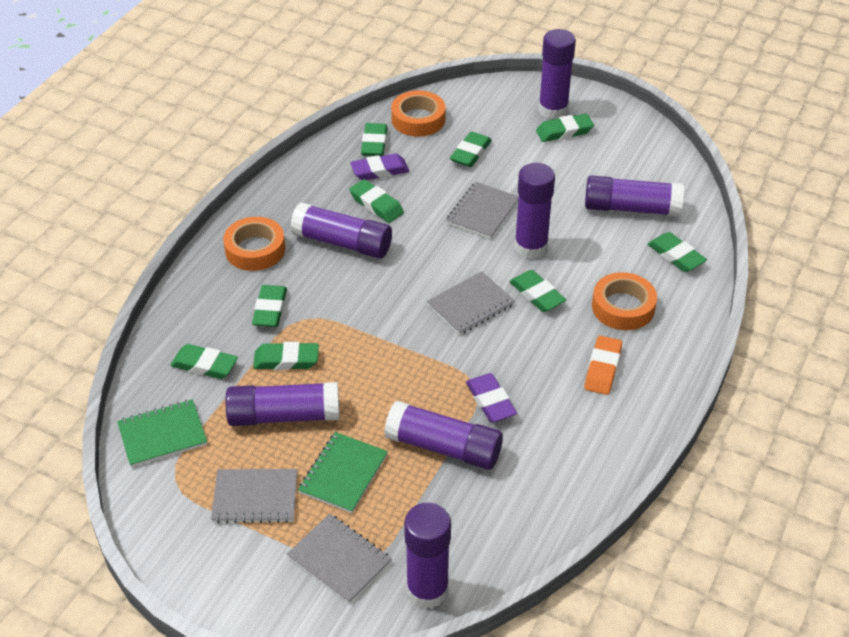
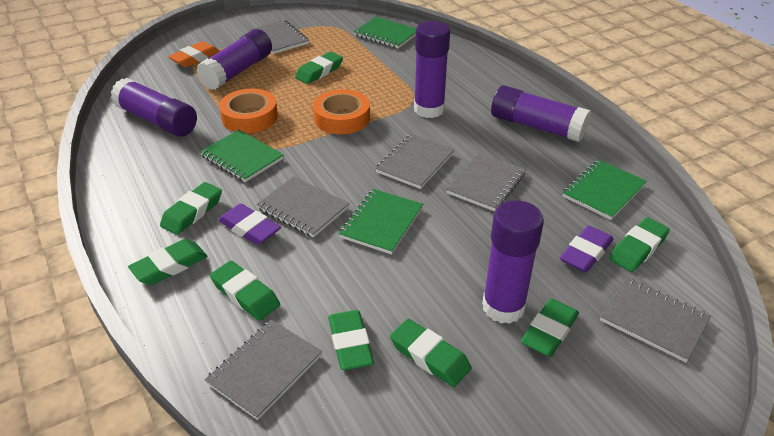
green eraser: [171,344,238,379] [252,285,287,327] [253,342,319,370] [349,179,404,223] [361,123,388,156] [450,132,492,167] [509,270,566,312] [536,114,594,142] [648,232,707,272] = 9 -> [128,239,208,285] [160,182,222,235] [210,261,280,321] [295,52,343,84] [328,310,374,370] [390,319,471,387] [521,299,579,357] [609,217,670,272] = 8
green notebook: [117,399,207,467] [298,432,388,513] = 2 -> [200,130,284,182] [339,189,423,254] [354,17,416,48] [562,160,647,220] = 4
grey notebook: [211,469,297,523] [287,514,392,604] [427,271,515,335] [446,182,519,239] = 4 -> [205,320,322,420] [249,20,309,54] [256,176,350,238] [375,134,455,189] [446,153,526,211] [600,278,711,362] = 6
orange tape: [223,217,285,271] [391,90,446,137] [592,272,657,330] = 3 -> [219,89,278,133] [313,90,370,134] = 2
purple glue stick: [225,382,339,426] [290,202,392,259] [384,401,503,470] [404,503,451,609] [514,163,555,259] [538,29,576,119] [585,175,684,217] = 7 -> [111,78,197,137] [196,29,272,90] [414,21,450,118] [482,200,544,324] [491,85,591,142] = 5

